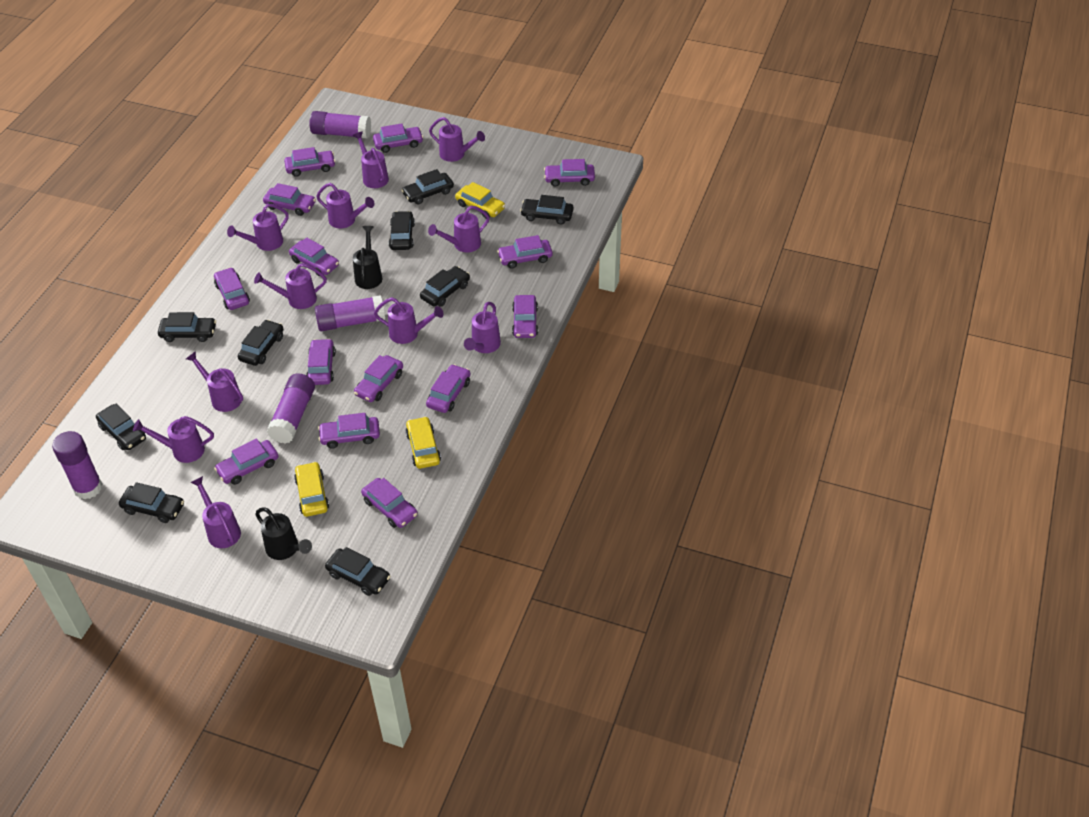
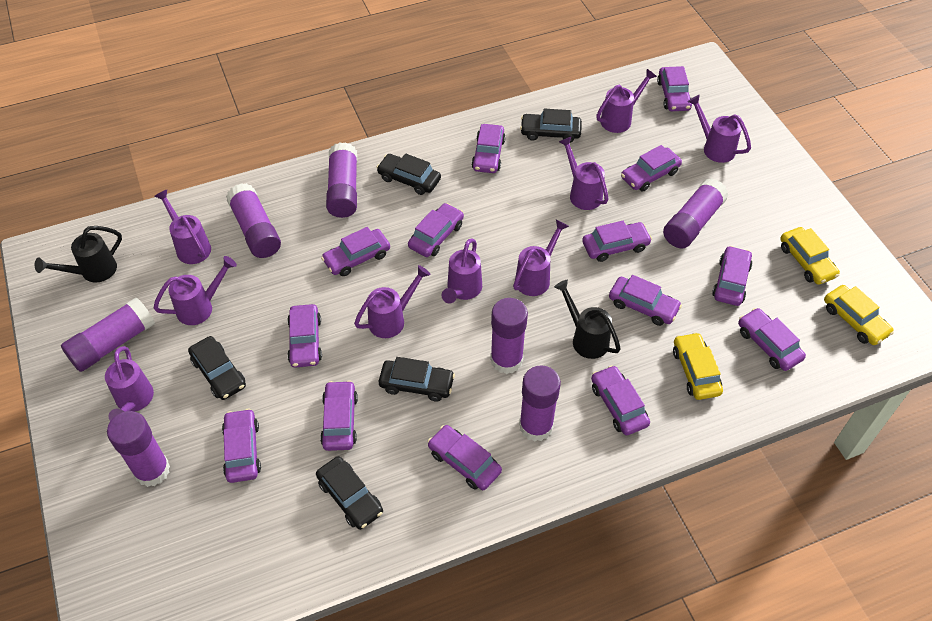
black car: [96,404,146,450] [119,482,184,523] [158,312,216,342] [238,320,283,366] [325,547,390,596] [389,211,415,250] [401,169,454,204] [420,266,470,307] [520,195,574,225] = 9 -> [188,336,246,400] [316,456,383,530] [376,153,441,195] [379,357,455,401] [520,108,582,143] = 5
purple glue stick: [52,431,103,499] [267,373,315,444] [309,111,371,139] [315,295,385,331] = 4 -> [61,298,155,372] [107,411,170,487] [226,183,281,258] [326,142,357,218] [490,298,528,374] [519,365,561,442] [663,178,729,248] = 7
purple watering can: [133,416,214,463] [186,351,243,412] [191,476,241,548] [227,204,289,251] [254,263,327,309] [316,183,374,228] [353,131,389,188] [374,297,444,344] [428,206,489,252] [429,117,485,162] [464,302,501,353] = 11 -> [105,346,154,421] [154,256,237,325] [155,190,211,264] [354,265,431,338] [442,238,482,304] [513,220,569,296] [559,136,608,210] [596,69,657,133] [688,95,751,163] = 9

